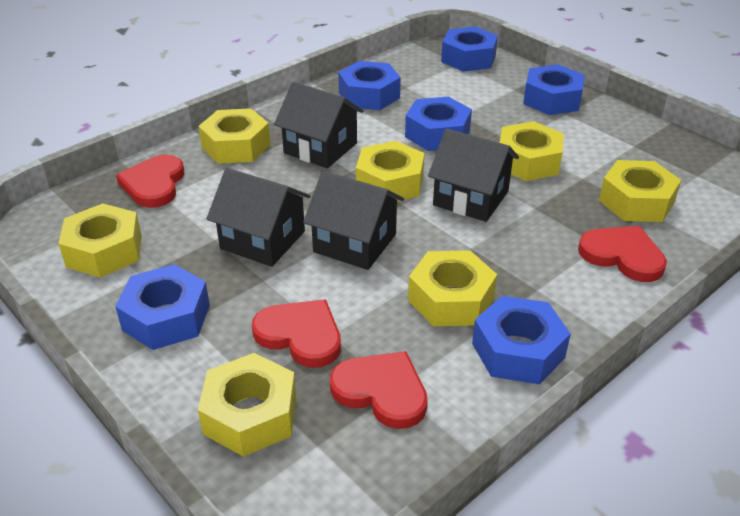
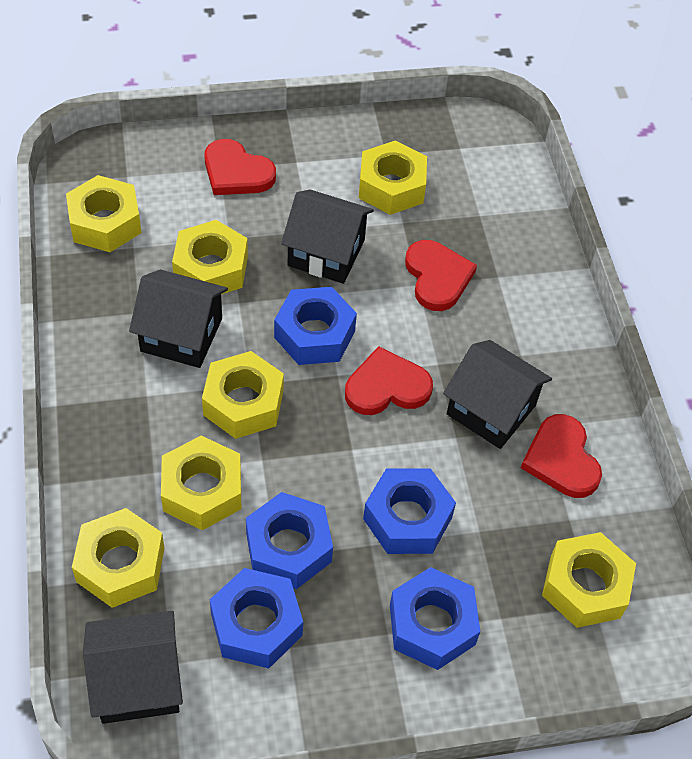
blue nut: [115,264,210,350] [338,61,401,110] [405,97,472,151] [441,26,498,72] [472,296,571,384] [523,64,585,115] = 6 -> [210,568,303,668] [246,492,333,589] [274,287,357,365] [363,468,456,554] [390,567,481,670] = 5

